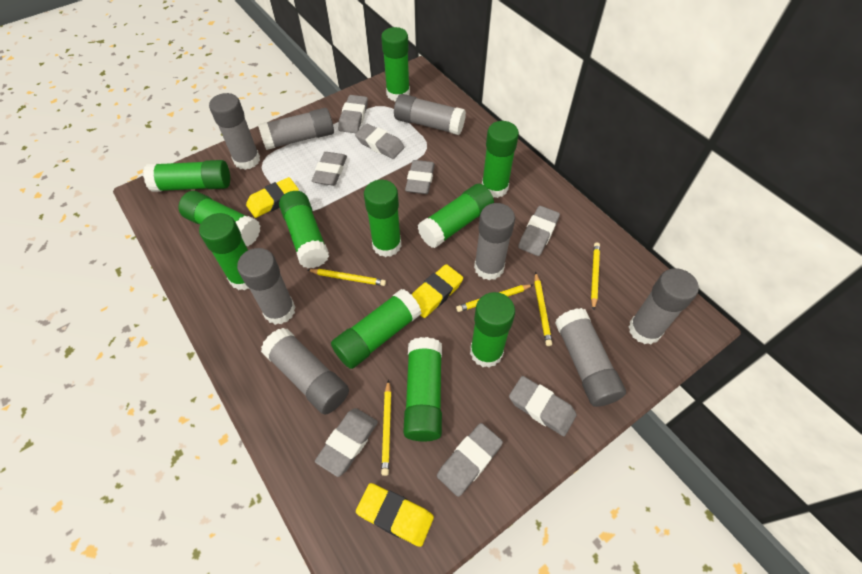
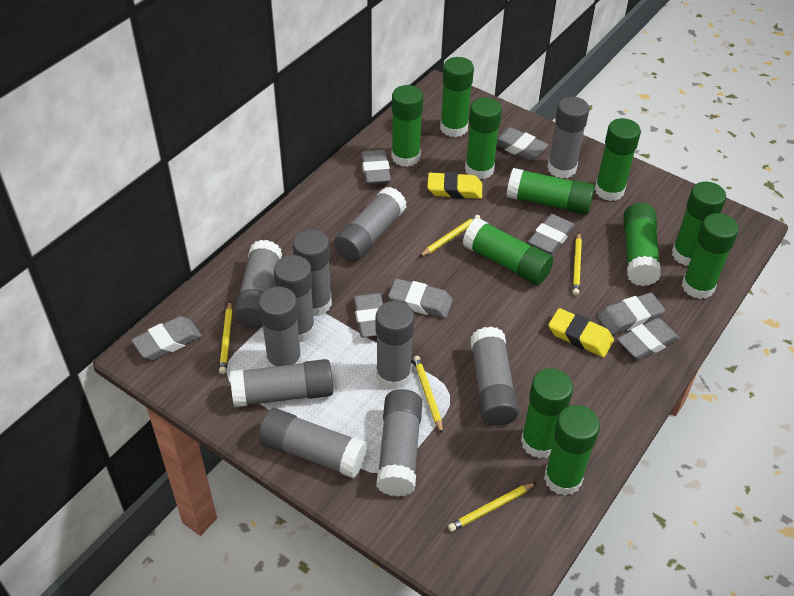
grey glue stick: [209,93,260,170] [237,248,296,325] [258,108,334,150] [261,328,349,415] [394,94,466,135] [474,203,515,280] [555,308,626,407] [629,268,699,344] = 8 -> [230,359,333,408] [233,240,282,329] [258,287,302,367] [258,408,367,478] [274,255,315,342] [293,229,332,316] [334,187,407,262] [376,301,415,390] [376,389,422,497] [470,327,519,426] [547,97,589,179] = 11
yellow eraser: [246,177,299,218] [356,483,434,547] [412,264,463,318] = 3 -> [427,172,482,199] [548,308,614,357] = 2

